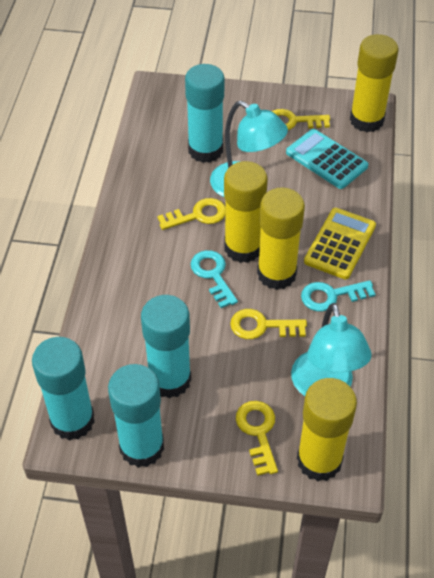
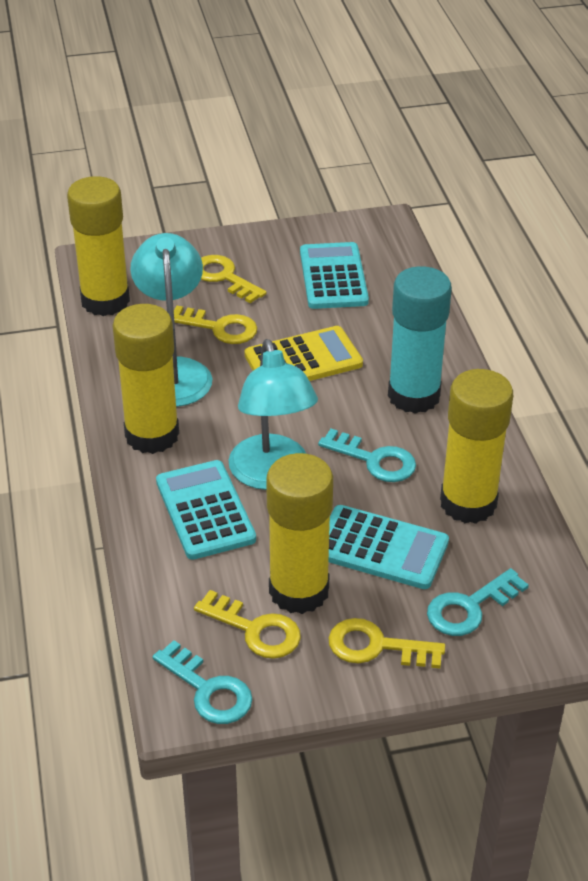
turquoise calculator: [286,129,368,189] = 1 -> [156,460,256,560] [300,242,369,309] [328,505,449,589] = 3
turquoise glue stick: [32,337,95,441] [108,364,164,468] [141,295,191,398] [185,64,224,163] = 4 -> [388,266,452,414] = 1
turquoise key: [190,250,238,308] [301,280,376,312] = 2 -> [152,640,253,724] [318,429,416,482] [427,568,529,636] = 3

